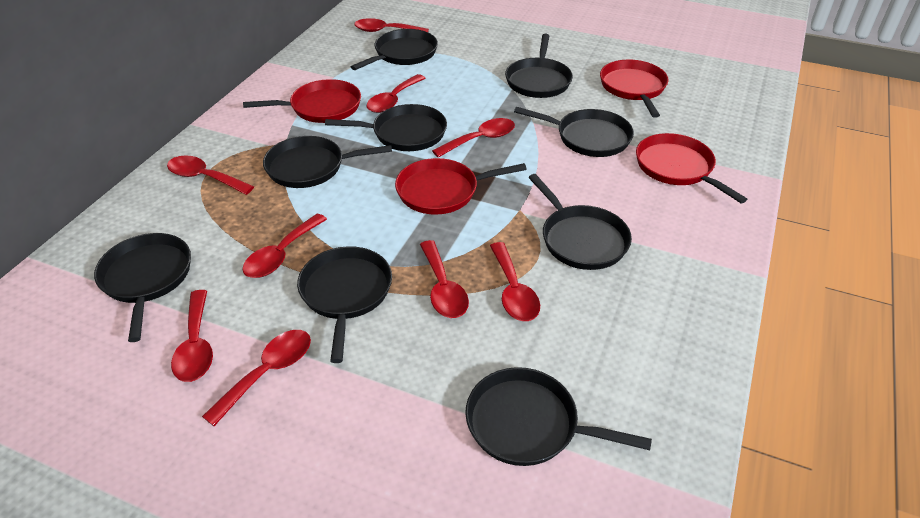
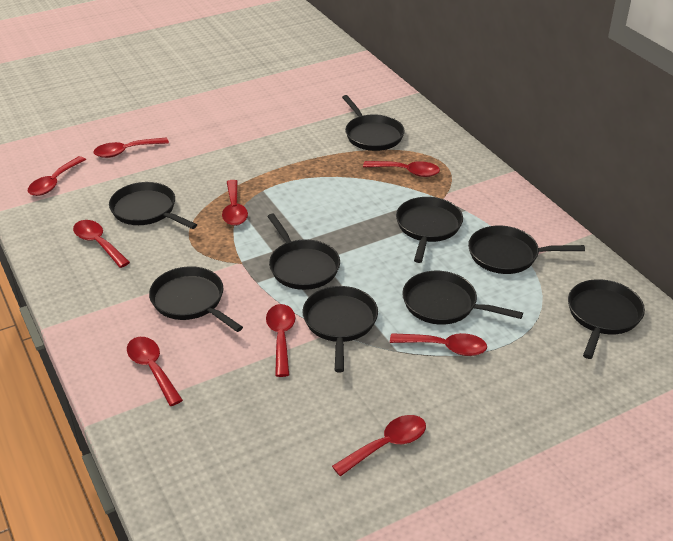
red pan: [243,79,361,123] [395,158,527,214] [600,60,668,118] [636,133,747,204] = 4 -> none = 0

